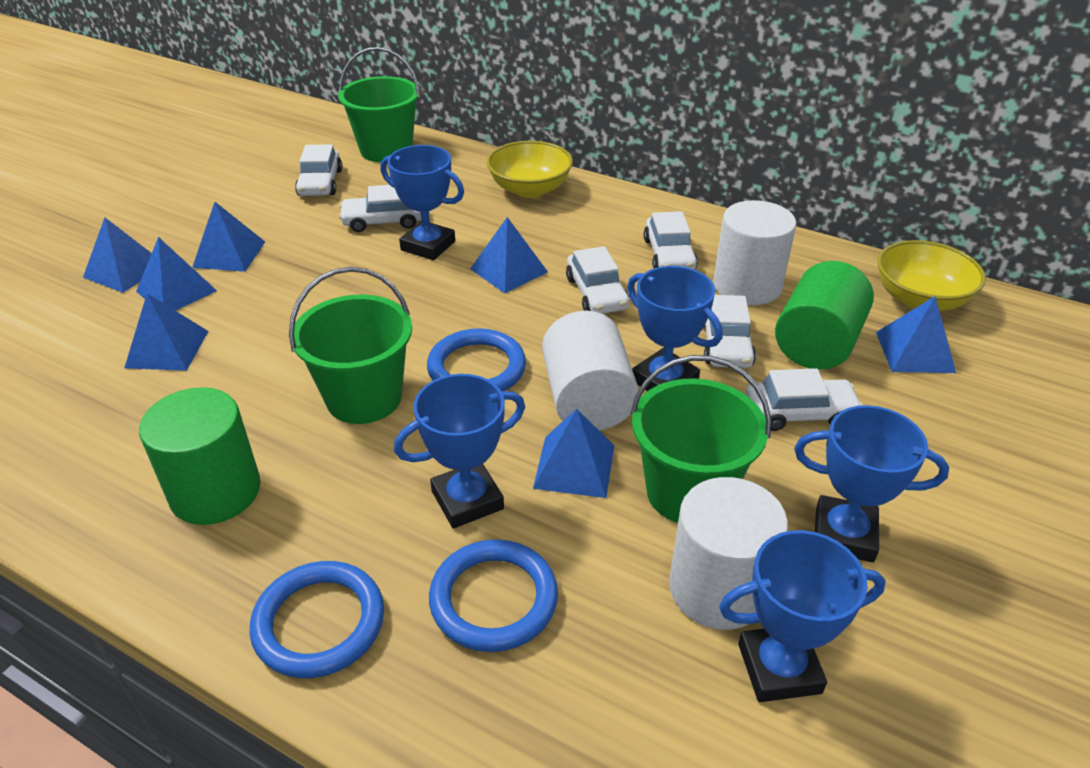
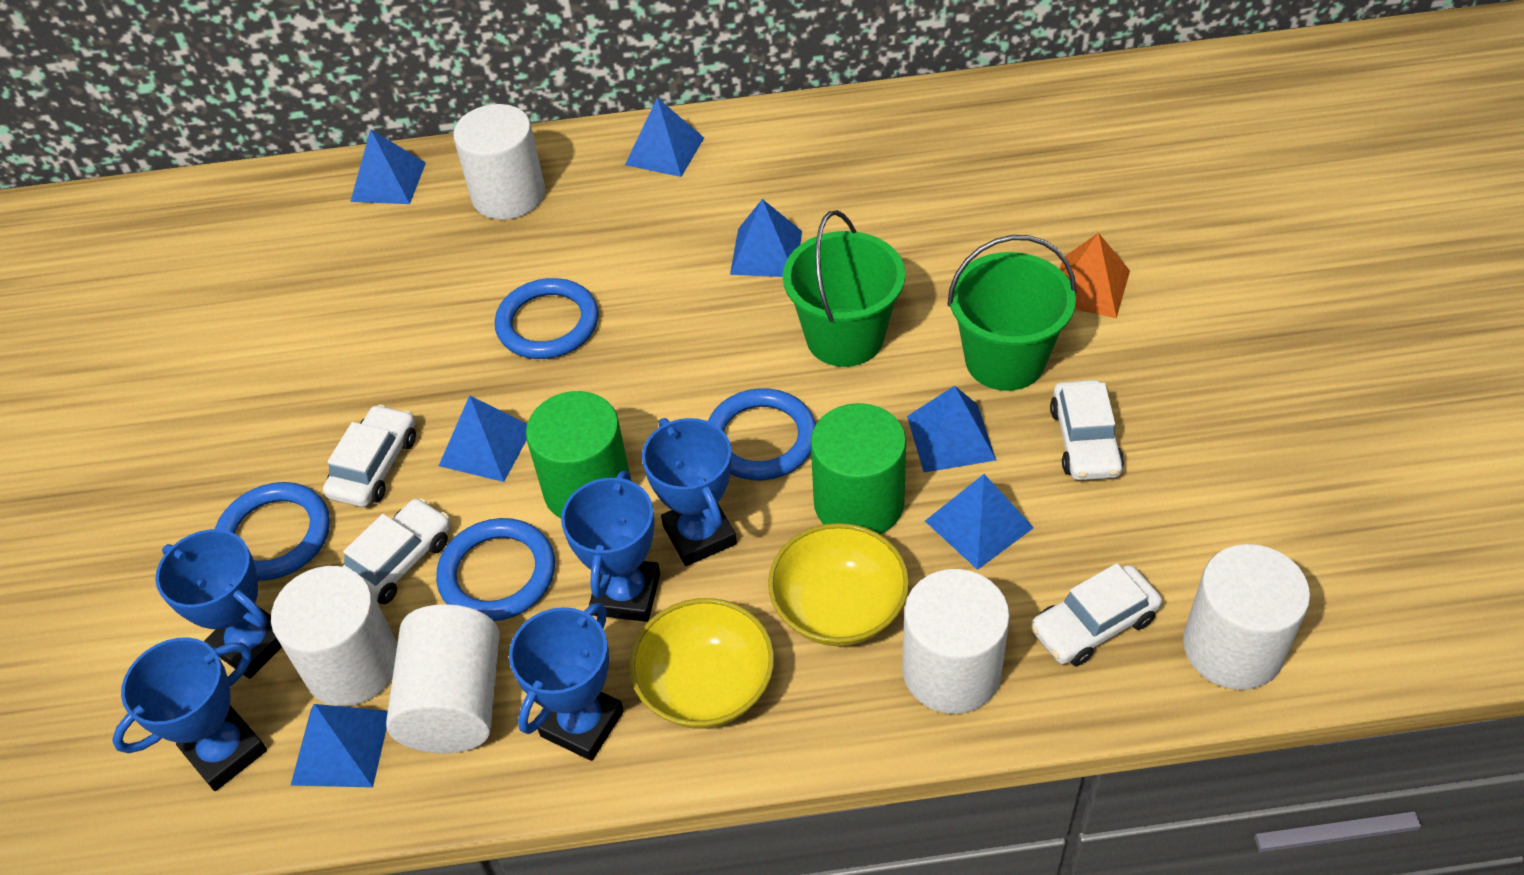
blue ring: [250,561,384,678] [427,328,526,391] [429,539,558,652] = 3 -> [215,482,330,581] [436,518,555,621] [495,278,599,359] [708,388,816,480] = 4
green bucket: [289,267,412,424] [338,47,420,162] [630,355,771,523] = 3 -> [783,210,905,367] [947,235,1076,391] = 2
orange pyramid: none = 0 -> [1060,233,1130,318] = 1
white car: [295,144,342,196] [339,185,422,232] [566,246,629,314] [643,211,698,270] [704,295,756,368] [746,368,863,431] = 6 -> [323,404,416,507] [342,498,450,604] [1031,563,1162,666] [1050,380,1124,480] = 4
white cylinder: [542,311,639,431] [669,477,788,630] [713,200,796,305] = 3 -> [271,566,397,706] [386,604,500,753] [453,104,545,220] [902,569,1010,714] [1183,544,1310,690] = 5

